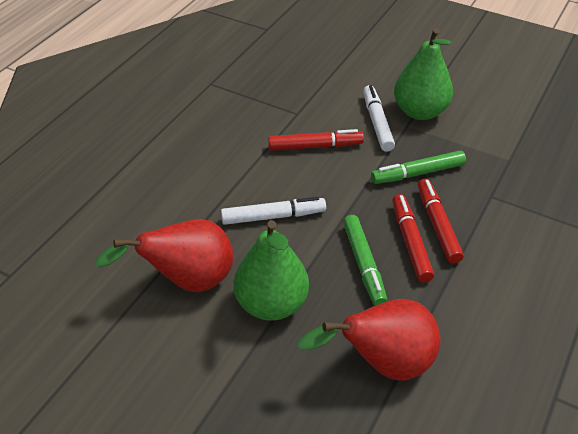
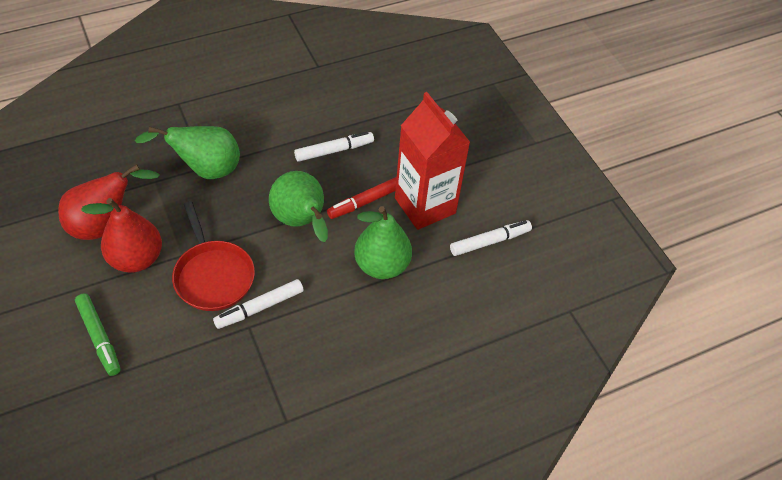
green marker: [343,215,387,306] [371,151,466,184] = 2 -> [75,293,121,376] = 1
green pear: [234,220,309,321] [394,28,453,120] = 2 -> [135,126,240,179] [269,171,328,242] [354,206,412,279] = 3
red carton: none = 0 -> [395,92,470,230] = 1
red marker: [268,129,364,151] [392,194,434,282] [418,179,464,263] = 3 -> [327,177,397,219] = 1
red pan: none = 0 -> [172,201,255,311] = 1
white marker: [221,197,326,225] [363,85,395,152] = 2 -> [213,279,304,329] [294,132,374,162] [450,220,532,256] = 3

